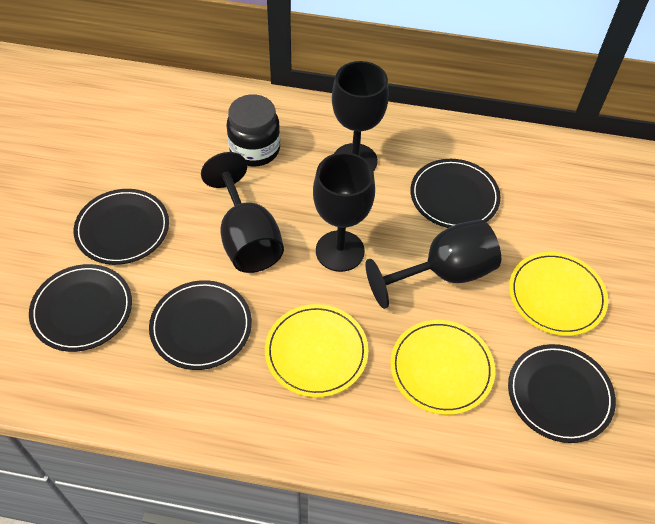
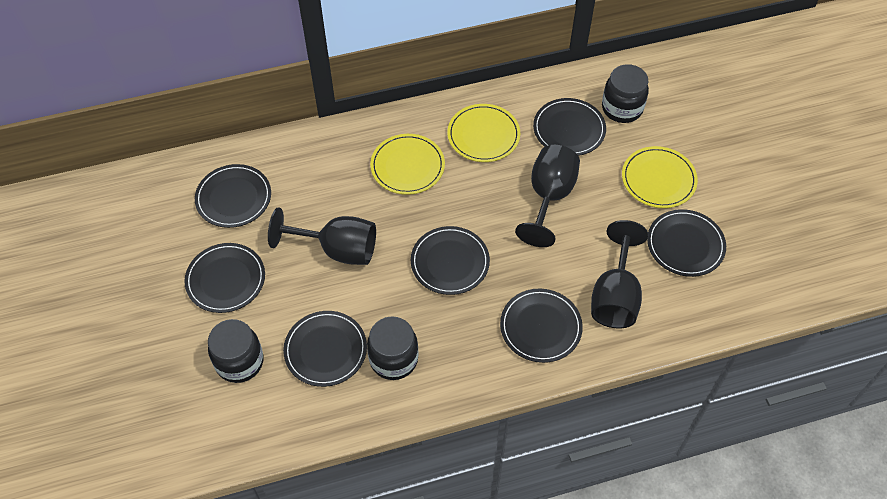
black goblet: [201,152,284,273] [313,152,375,272] [332,61,389,171] [365,220,501,309] = 4 -> [268,208,376,265] [515,145,580,247] [591,220,648,328] = 3
black jar: [227,95,280,166] = 1 -> [208,319,264,383] [367,316,419,380] [602,64,649,123] = 3
black plate: [29,264,132,352] [74,189,169,265] [149,280,252,370] [410,159,501,228] [508,344,616,443] = 5 -> [184,243,265,313] [195,164,271,228] [283,311,367,387] [411,226,490,295] [500,289,583,363] [533,98,606,156] [647,209,726,277] = 7

